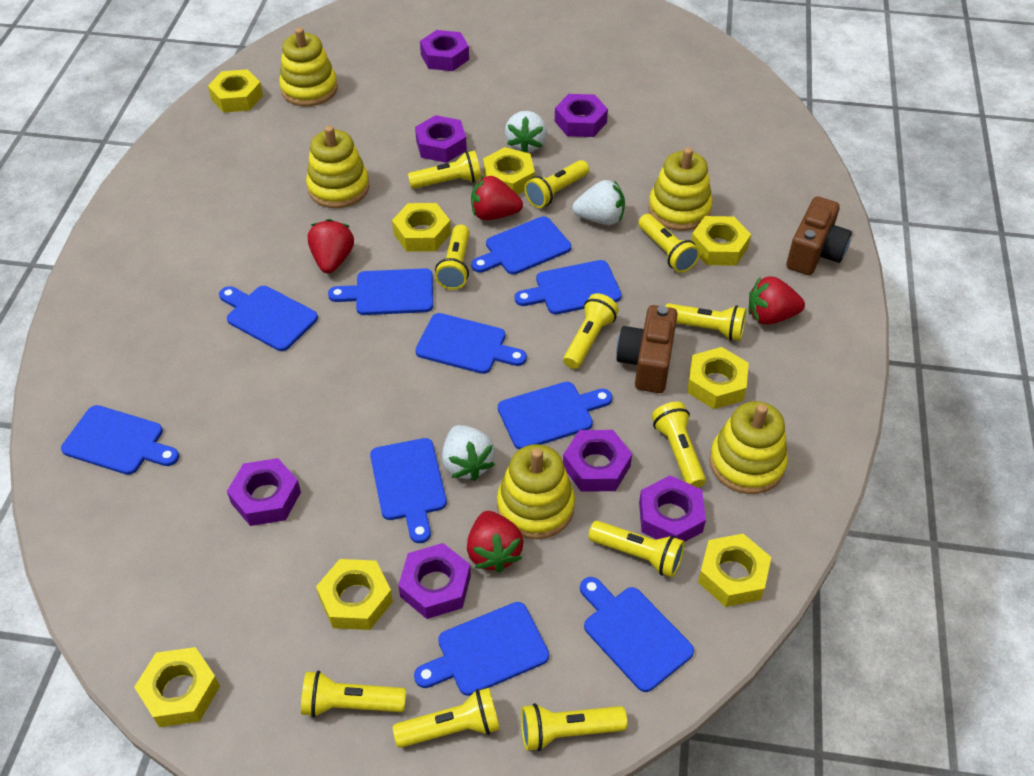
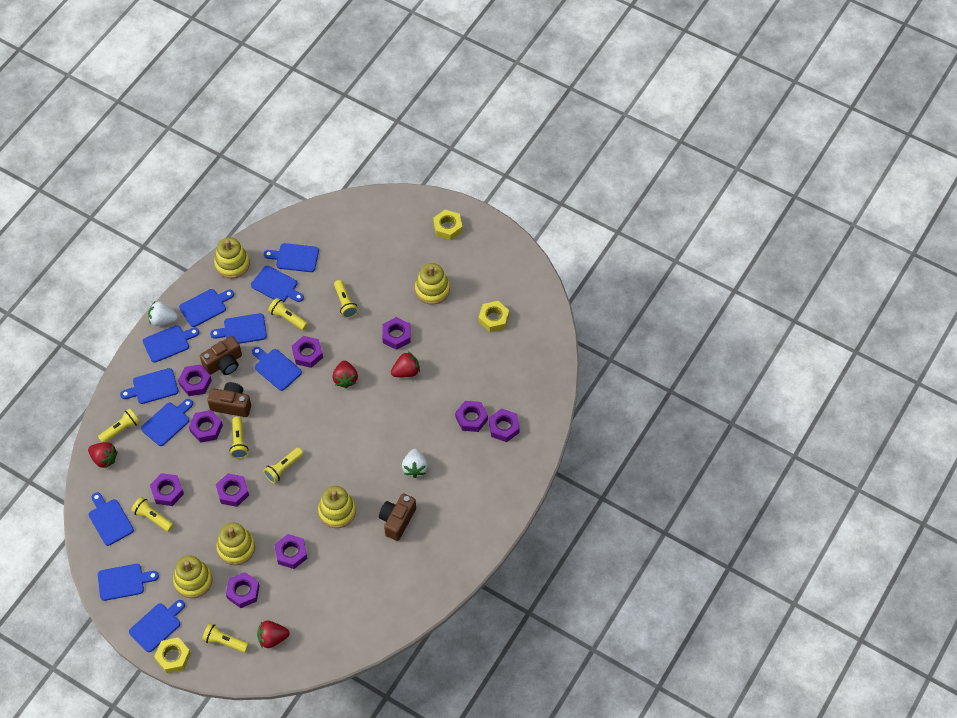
blue cutting board: [61,405,179,475] [219,286,318,351] [328,268,433,315] [370,438,447,543] [414,602,549,696] [415,313,527,374] [471,216,571,275] [498,382,612,449] [515,260,622,315] [580,577,694,692] = 10 -> [89,492,134,546] [98,564,159,601] [120,368,178,404] [129,600,185,652] [141,399,193,446] [143,325,199,363] [179,289,234,327] [210,313,267,344] [251,265,304,302] [252,347,302,391] [264,243,319,272] = 11
brown camera: [616,305,678,393] [786,196,852,275] = 2 -> [200,336,242,375] [207,382,251,417] [379,493,416,541] = 3
purple nut: [227,458,301,526] [398,543,471,619] [415,115,467,163] [420,30,469,71] [555,94,608,137] [563,430,632,492] [639,475,706,542] = 7 -> [150,473,184,506] [178,365,212,396] [189,410,223,443] [216,473,249,507] [226,572,260,608] [275,534,308,569] [292,336,323,368] [382,317,411,350] [455,401,488,432] [489,408,520,442] = 10
white strawberry: [442,425,495,481] [505,111,547,153] [572,180,625,225] = 3 -> [148,301,178,326] [402,449,428,478] = 2
yellow flashlight: [301,671,406,717] [393,688,500,748] [408,150,481,189] [435,225,470,290] [521,703,627,751] [524,160,589,208] [563,293,619,369] [588,521,685,577] [638,214,700,273] [652,402,706,488] [665,303,746,341] = 11 -> [98,408,140,442] [131,497,174,532] [202,623,249,653] [229,417,248,459] [263,448,303,483] [268,298,308,330] [334,280,358,318] = 7
yellow nut: [134,647,220,727] [208,69,263,113] [316,559,393,630] [392,203,451,252] [483,147,535,195] [687,347,749,409] [691,216,751,266] [698,534,771,607] = 8 -> [154,637,191,673] [433,210,463,240] [478,301,509,332] = 3

